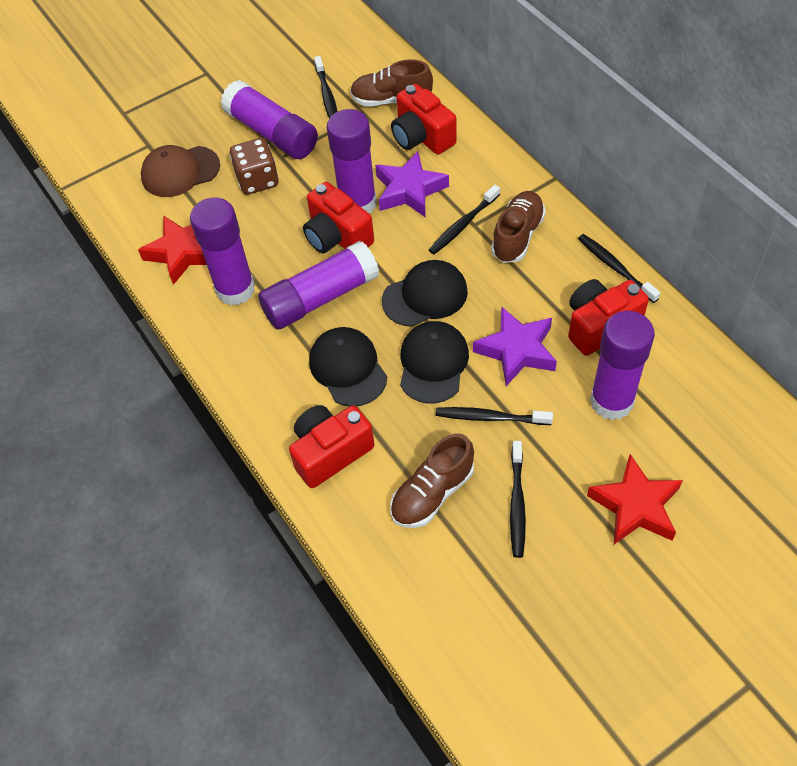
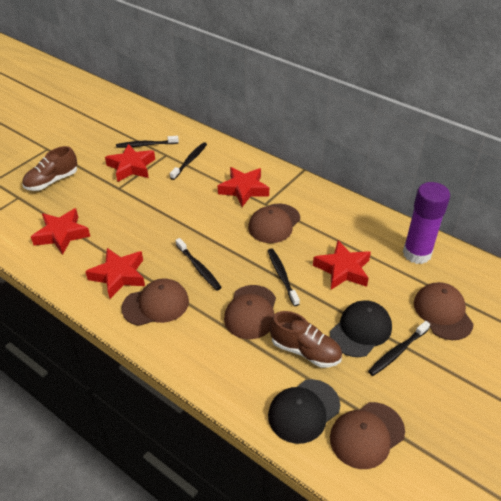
black cap: [309,327,387,406] [382,260,468,327] [400,321,469,404] = 3 -> [268,379,340,444] [330,300,392,357] = 2
brown cap: [141,145,220,197] = 1 -> [121,278,189,326] [224,285,276,339] [248,204,300,243] [330,402,405,469] [414,282,474,340] = 5
brown dice: [230,138,279,195] = 1 -> none = 0
brown shoe: [350,59,433,106] [390,433,474,528] [491,191,546,263] = 3 -> [22,146,77,191] [270,311,342,367] = 2
purple glue stick: [190,197,255,305] [220,80,318,159] [258,241,379,329] [327,109,377,214] [590,311,655,420] = 5 -> [403,182,450,264] = 1
purple star: [375,151,449,218] [473,306,557,386] = 2 -> none = 0
red camera: [289,405,374,488] [303,182,374,253] [391,84,457,154] [568,279,649,356] = 4 -> none = 0
red star: [138,215,207,285] [587,454,683,544] = 2 -> [31,208,90,255] [85,248,145,299] [105,144,155,182] [218,167,269,207] [313,240,371,290] = 5

